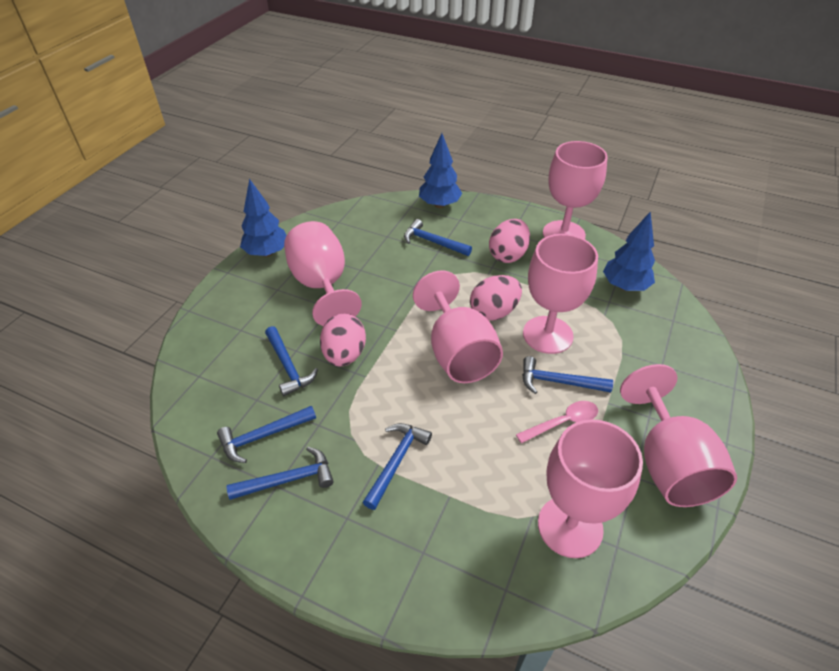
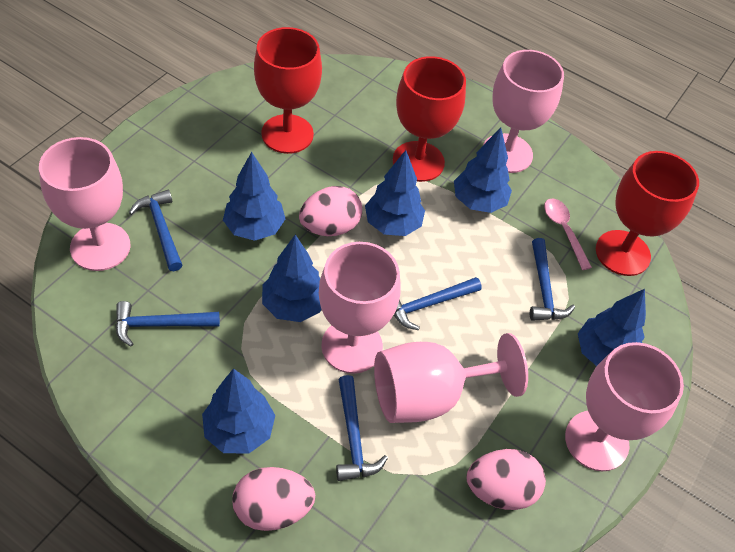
blue hammer: [217,406,316,463] [227,447,334,500] [265,326,318,397] [363,423,432,510] [404,219,472,256] [522,356,613,394] = 6 -> [115,301,220,347] [129,190,182,271] [336,375,388,481] [394,277,482,330] [530,238,575,321] = 5
blue tree: [240,179,287,257] [419,133,462,208] [603,211,655,291] = 3 -> [202,368,275,454] [223,152,285,241] [262,234,321,322] [365,150,425,236] [454,127,512,213] [578,289,646,366] = 6
pink goblet: [284,221,362,326] [413,271,503,383] [523,234,598,354] [538,419,643,558] [543,141,608,239] [620,364,737,507] = 6 -> [39,137,130,271] [319,242,400,374] [374,333,528,423] [483,50,564,173] [565,342,684,471] = 5
red goblet: none = 0 -> [254,27,322,154] [393,56,466,182] [596,151,699,276] = 3

